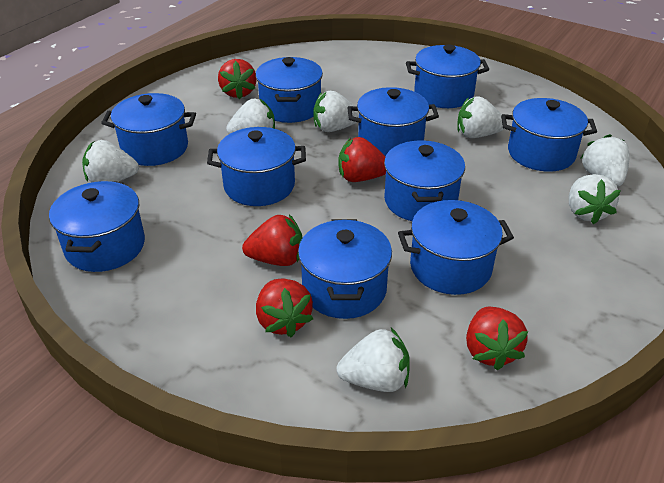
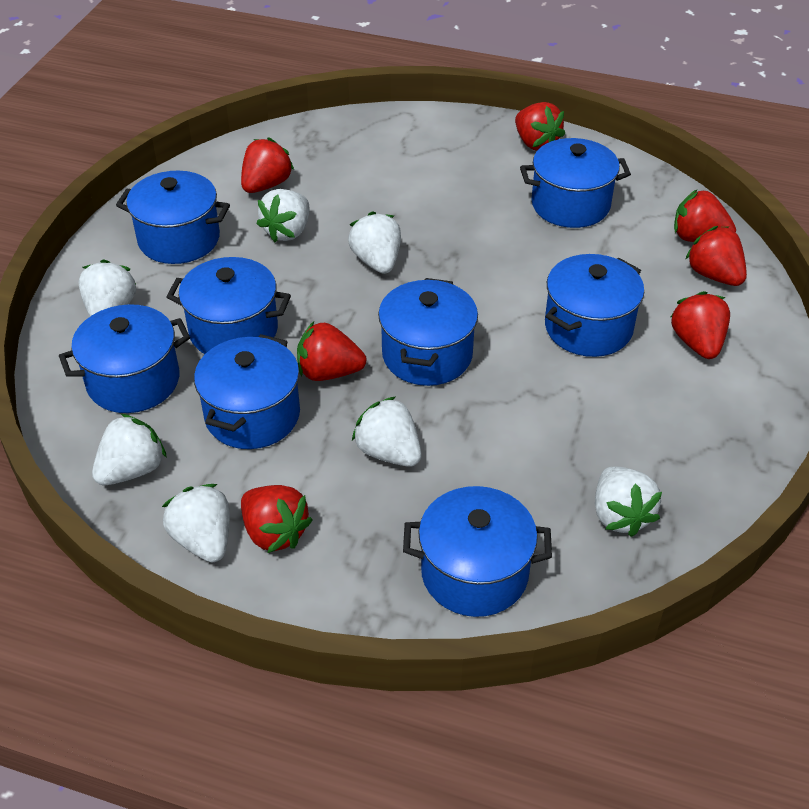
blue pot: [49,181,145,272] [101,93,196,166] [207,127,306,206] [256,57,323,123] [298,219,392,319] [347,87,439,157] [384,140,465,221] [398,200,514,295] [406,45,489,108] [501,98,597,171] = 10 -> [59,304,190,413] [116,171,230,264] [167,257,291,354] [194,334,300,449] [378,278,478,386] [403,486,552,617] [520,138,631,228] [545,254,644,357] = 8
red strawberry: [218,59,257,99] [242,214,303,266] [256,279,313,337] [338,137,386,182] [466,307,528,370] = 5 -> [241,137,294,193] [241,485,313,553] [297,321,366,381] [515,102,565,150] [671,291,730,359] [674,189,736,242] [685,226,747,286] = 7

